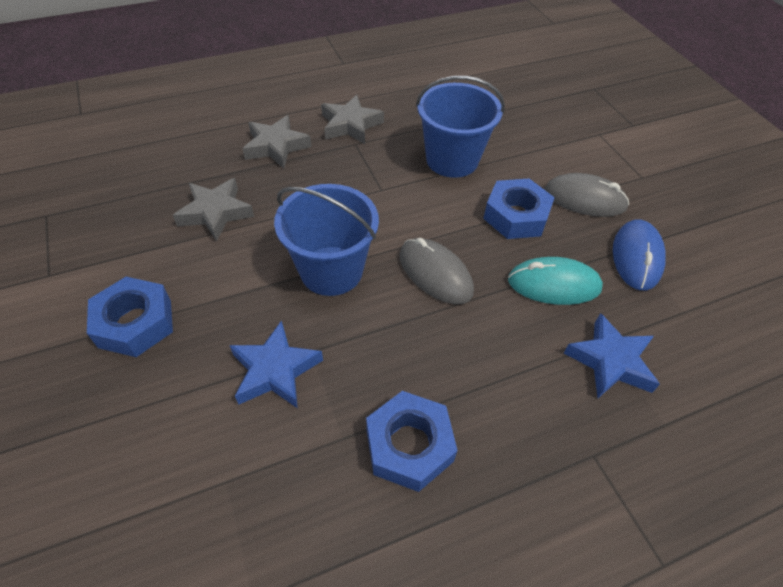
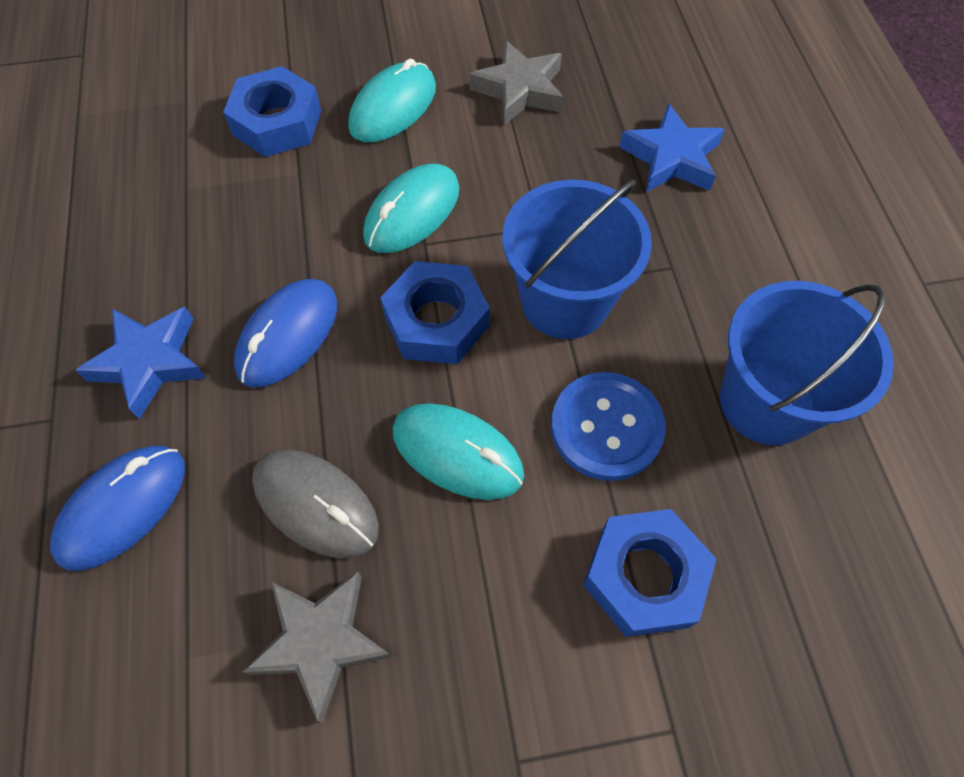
blue button: none = 0 -> [551,372,666,481] = 1
blue mouse: [613,219,666,290] = 1 -> [50,445,185,571] [234,279,337,388] = 2
grey mouse: [399,238,474,304] [544,173,629,217] = 2 -> [252,450,379,558] = 1
grey star: [173,178,254,241] [242,115,311,168] [321,95,384,144] = 3 -> [242,572,392,722] [469,40,564,125] = 2
turquoise mouse: [508,257,603,305] = 1 -> [348,59,436,142] [363,163,459,253] [392,403,524,500] = 3

